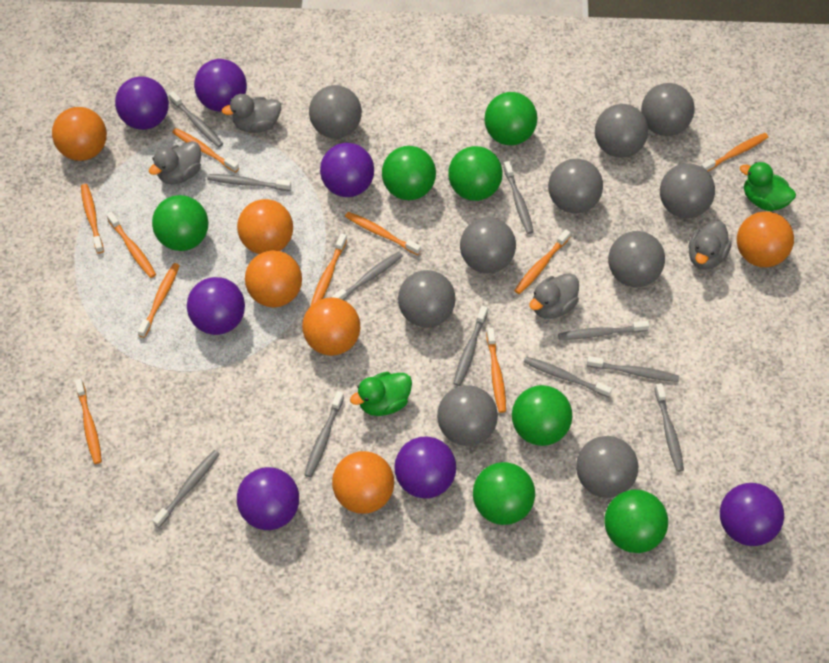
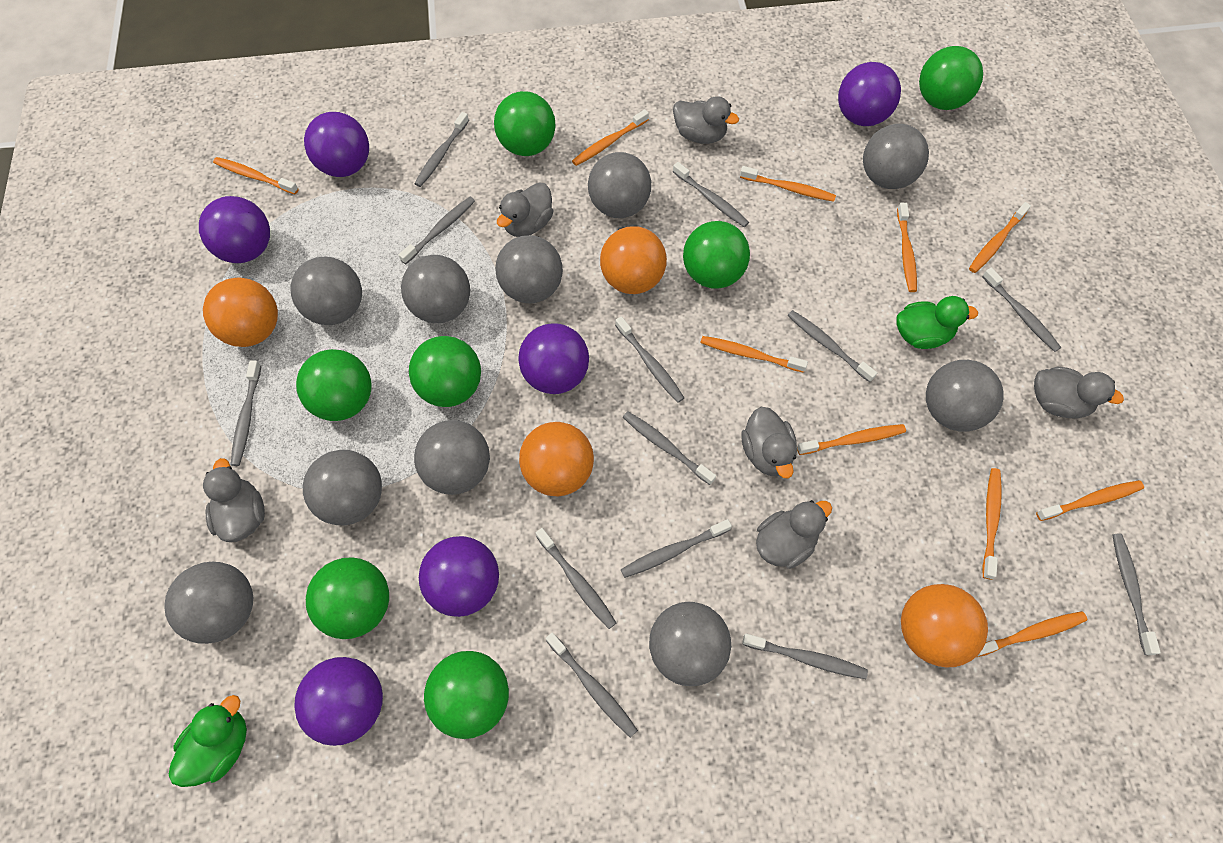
grey duck: [149,141,201,184] [222,94,281,133] [529,273,579,319] [689,221,732,270] = 4 -> [203,458,265,542] [497,183,554,237] [673,96,739,144] [741,407,797,478] [756,500,832,569] [1034,366,1124,419] = 6
grey toothbrush: [152,450,220,527] [169,91,223,147] [207,174,291,191] [304,391,344,477] [331,251,403,300] [453,306,488,386] [503,161,534,234] [524,356,612,397] [558,321,649,340] [587,356,679,382] [654,383,684,472] = 11 -> [231,360,261,466] [399,197,475,264] [414,112,469,187] [536,528,616,629] [546,632,638,738] [615,316,684,403] [621,519,732,578] [623,411,716,485] [673,162,749,227] [742,634,868,679] [787,310,877,382] [982,268,1061,352] [1112,534,1161,655] = 13
orange ball: [52,107,107,161] [237,199,293,254] [245,250,302,307] [302,297,360,356] [332,451,394,514] [737,211,794,267] = 6 -> [203,278,278,347] [519,422,594,496] [600,226,667,294] [901,584,988,668] = 4
purple ball: [115,76,169,130] [187,277,245,335] [194,59,247,112] [237,467,299,530] [320,143,374,197] [394,437,456,499] [720,483,784,546] = 7 -> [199,196,270,263] [294,657,383,746] [304,112,369,177] [419,536,499,617] [518,323,589,394] [838,62,901,126] = 6

